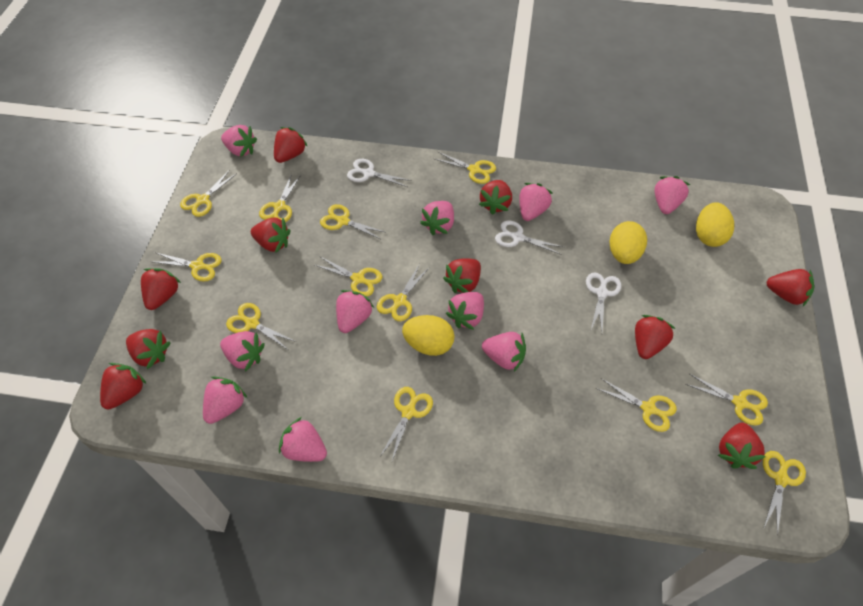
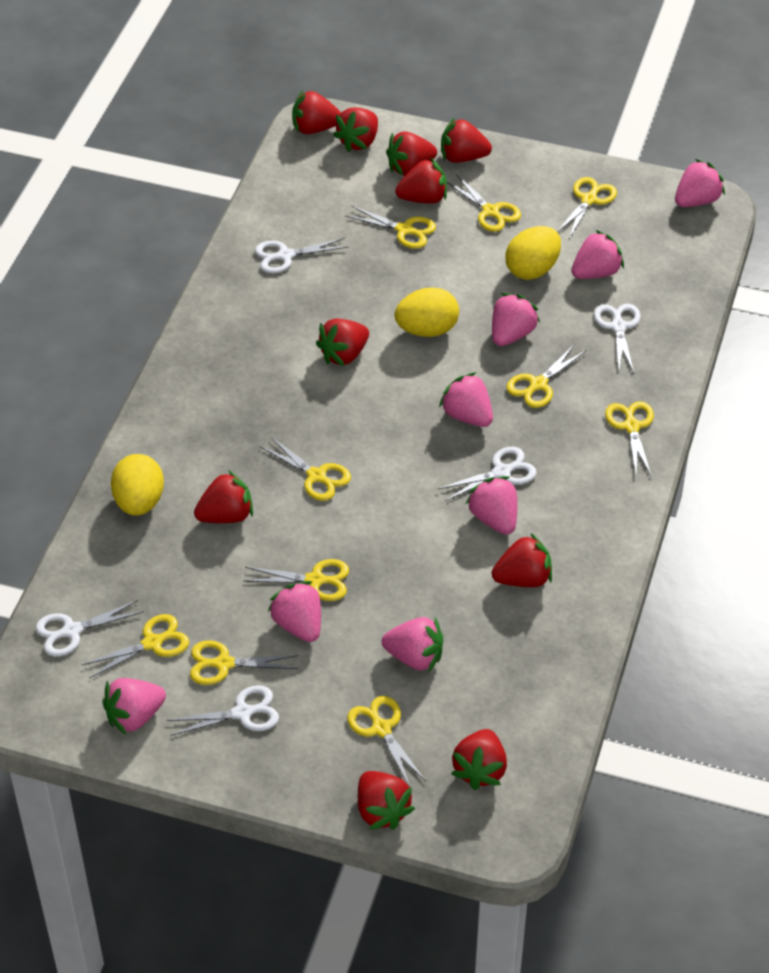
pink strawberry: [203,376,247,424] [220,331,265,371] [221,125,257,157] [279,417,327,462] [336,290,374,333] [420,201,454,235] [446,292,484,330] [482,332,526,372] [519,183,553,221] [655,176,690,214] = 10 -> [102,678,166,735] [268,581,321,642] [382,617,443,672] [439,372,493,427] [466,476,517,535] [492,293,540,346] [571,230,624,279] [675,159,725,207] = 8
white scissors: [347,159,411,187] [495,221,563,255] [586,272,621,332] = 3 -> [36,600,144,657] [167,685,279,736] [255,238,348,273] [438,447,537,501] [594,304,641,373] = 5
yellow scissors: [154,253,222,282] [180,170,237,217] [226,303,296,350] [259,173,301,222] [315,257,382,297] [320,204,385,239] [377,264,430,322] [379,387,433,461] [435,152,496,184] [595,378,677,432] [685,374,768,426] [763,451,806,535] = 12 -> [82,614,189,678] [190,640,298,685] [243,559,349,601] [260,437,351,501] [346,206,436,249] [347,696,426,787] [447,174,521,232] [506,345,586,408] [557,177,617,238] [605,401,654,477] = 10

